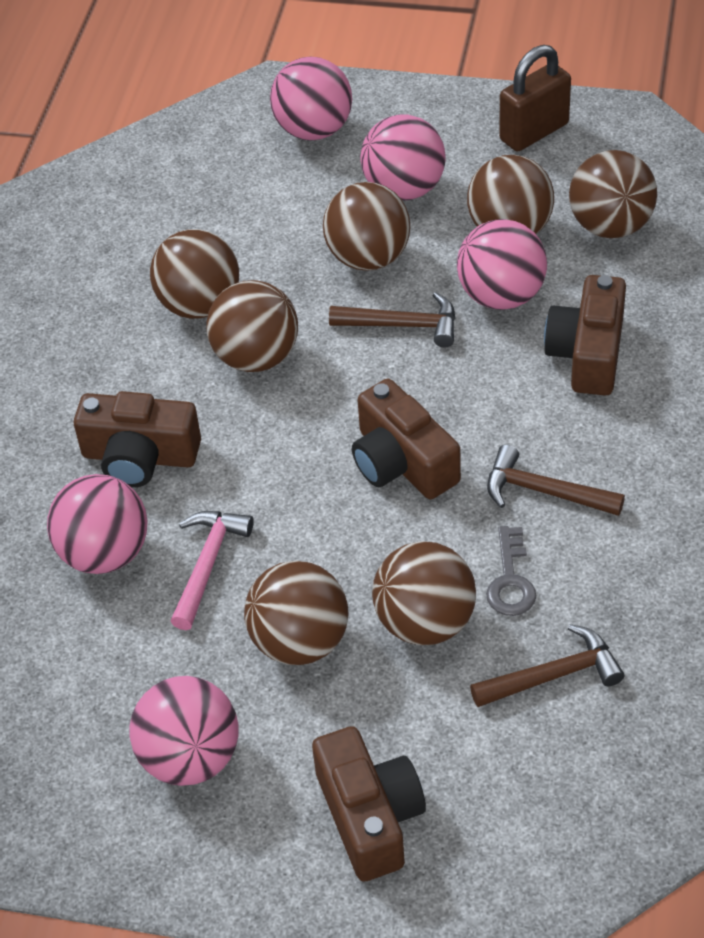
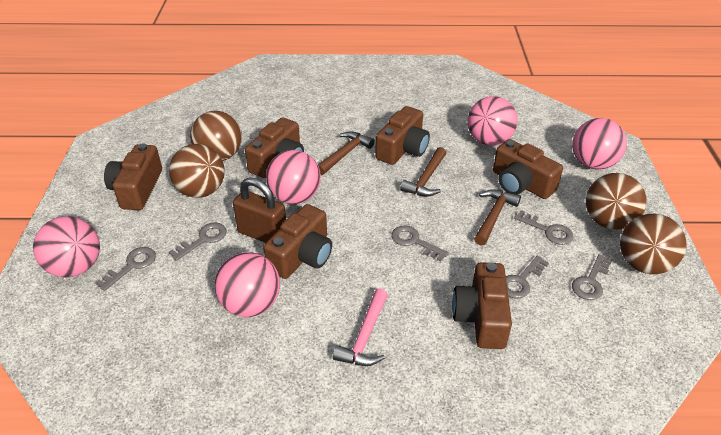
brown ball: [150,229,239,319] [206,280,298,372] [244,561,348,665] [323,182,410,271] [372,541,476,645] [467,155,554,234] [569,150,657,238] = 7 -> [169,144,225,198] [190,111,242,161] [586,173,647,230] [620,214,686,274] = 4
brown camera: [74,391,201,487] [312,726,426,882] [352,379,461,499] [544,275,626,396] = 4 -> [104,143,162,210] [245,117,304,178] [263,204,332,279] [375,106,430,165] [452,262,512,349] [493,139,563,199] = 6
grey key: [486,526,536,616] = 1 -> [95,247,156,291] [169,222,227,261] [391,225,449,262] [506,256,549,299] [514,210,574,245] [572,254,612,300] = 6

